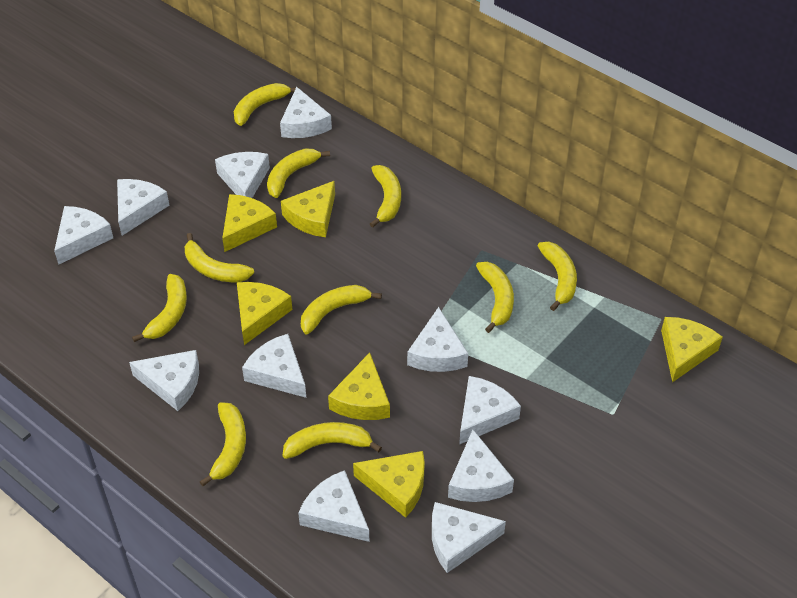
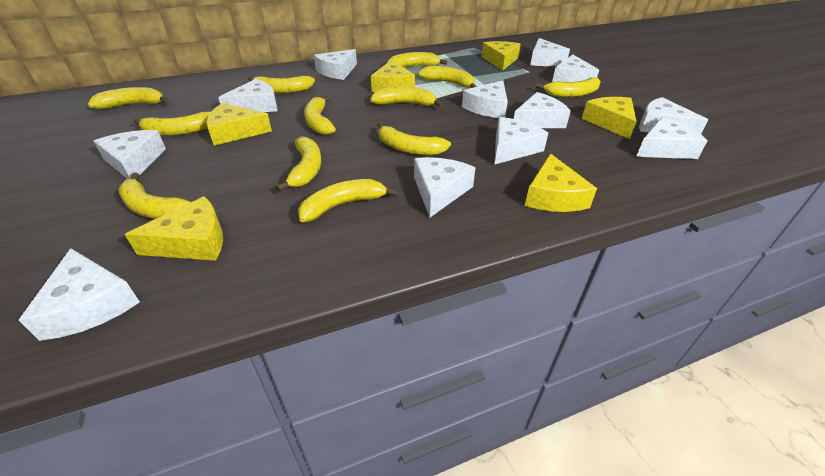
white cheese: [54,206,113,265] [117,179,170,236] [129,350,199,411] [215,152,270,198] [242,334,306,398] [280,87,332,138] [298,470,370,542] [407,307,468,372] [432,502,506,573] [448,430,514,502] [459,376,521,445] = 11 -> [19,248,140,341] [93,130,166,179] [218,79,277,112] [314,49,357,80] [414,157,476,217] [462,80,508,118] [494,117,548,165] [514,92,571,128] [530,38,570,66] [552,55,599,82] [636,117,708,159] [639,97,708,134] = 12
yellow banana: [132,274,187,342] [185,233,254,282] [200,402,246,486] [234,83,299,126] [267,149,330,198] [283,422,382,459] [301,285,382,334] [370,165,401,228] [476,262,514,333] [538,242,577,311] = 10 -> [88,87,169,109] [118,172,190,219] [133,112,211,136] [248,76,315,93] [276,136,321,192] [298,179,398,222] [304,95,336,135] [370,87,443,107] [377,122,451,155] [387,52,447,67] [418,66,477,88] [536,77,600,97] = 12

